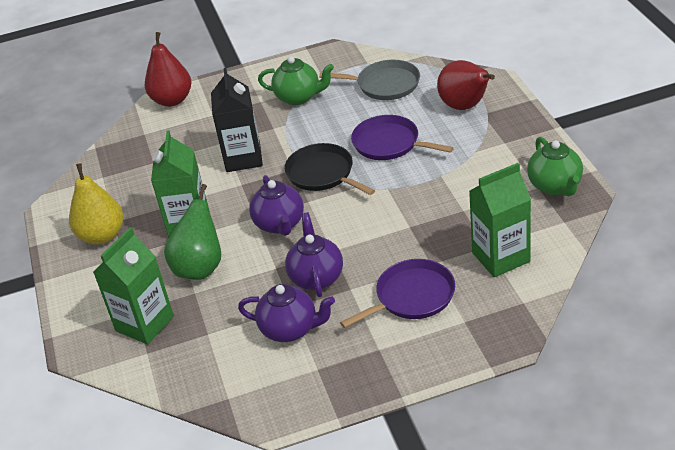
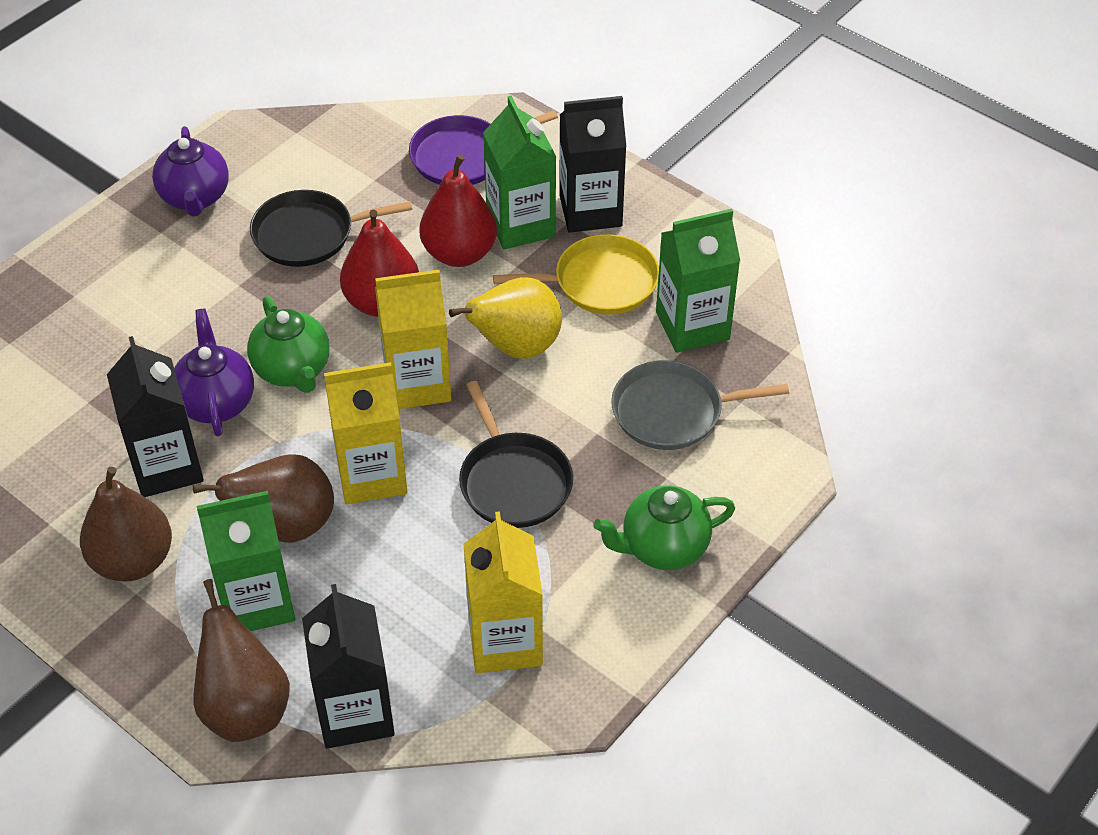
black carton: [211,68,263,172] = 1 -> [107,336,204,497] [302,584,395,748] [559,96,626,233] = 3
black pan: [285,143,375,195] = 1 -> [250,190,412,267] [459,381,573,528] = 2
brown pear: none = 0 -> [80,467,172,582] [193,454,334,543] [194,579,290,742] = 3
green pear: [164,184,221,280] = 1 -> none = 0
purple pan: [340,259,455,328] [351,115,454,160] = 2 -> [409,110,558,185] = 1
purple teapot: [238,284,335,342] [249,175,304,236] [285,212,343,297] = 3 -> [152,126,229,216] [174,308,254,437] = 2
yellow carton: none = 0 -> [324,362,407,504] [375,270,452,409] [464,511,543,673] = 3
yellow pan: none = 0 -> [493,234,659,315] = 1

